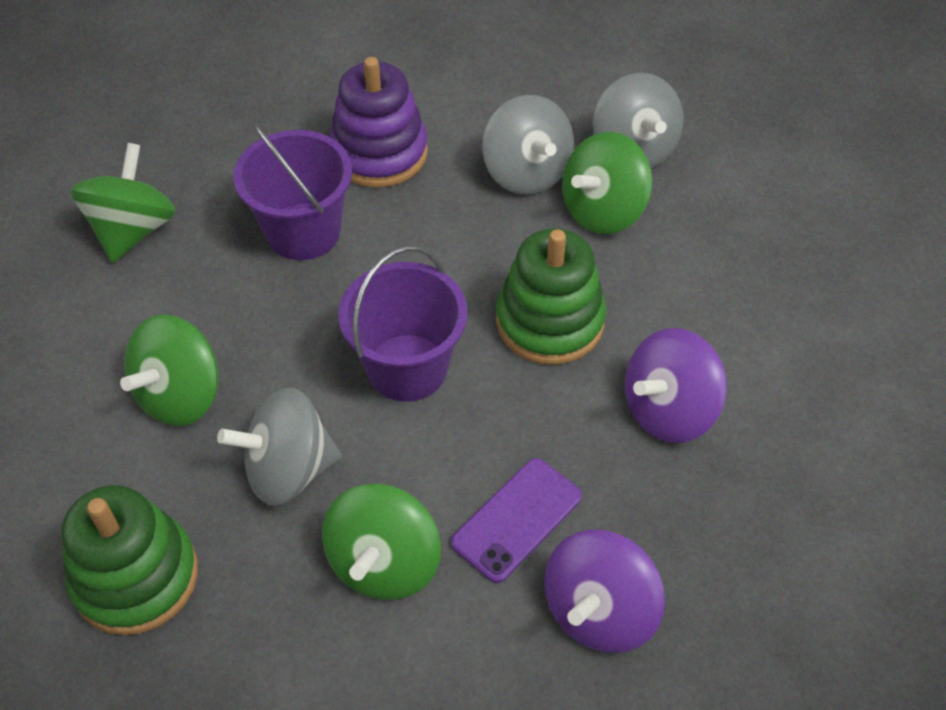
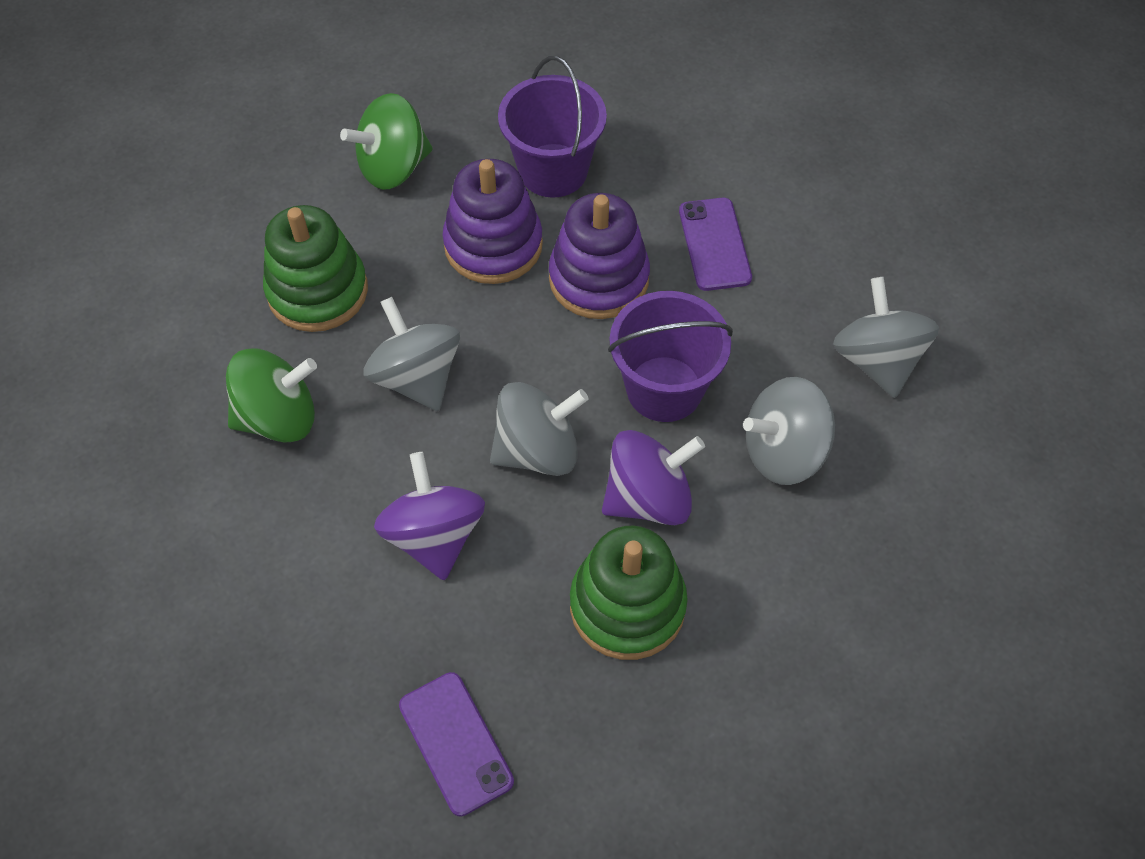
green spinning top: [70,143,176,263] [120,314,218,426] [322,484,441,600] [562,132,653,234] = 4 -> [226,349,317,443] [340,93,433,190] = 2
grey spinning top: [217,388,342,506] [482,95,574,195] [593,73,683,168] = 3 -> [363,297,460,411] [490,382,589,476] [743,377,835,485] [833,277,940,398] = 4
purple phone: [451,458,582,583] = 1 -> [399,672,514,817] [679,198,752,291] = 2
purple stacking toy: [329,57,428,188] = 1 -> [442,159,543,284] [549,193,650,319] = 2

